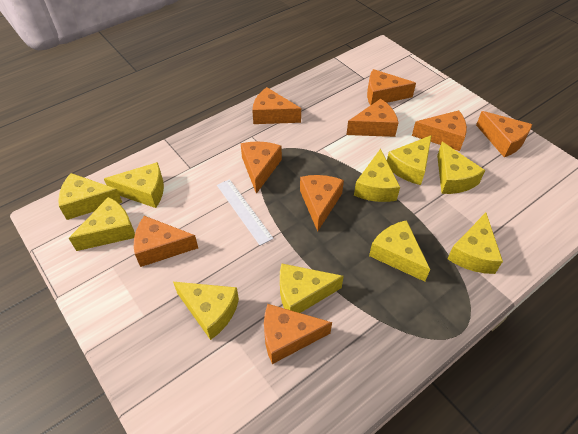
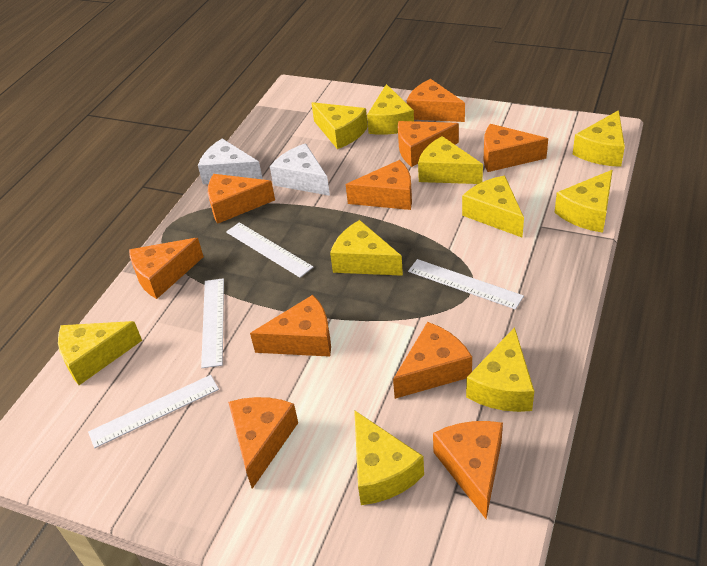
orange cheese: [134,216,198,267] [241,141,282,194] [252,87,301,124] [264,304,332,364] [300,175,344,232] [346,99,398,137] [367,69,416,105] [412,110,467,151] [476,111,532,157] = 9 -> [129,238,204,299] [208,174,275,224] [228,397,298,489] [250,295,331,357] [346,160,412,210] [393,322,472,399] [398,121,459,167] [407,79,465,122] [433,421,503,519] [484,124,548,172] = 10
white cheese: none = 0 -> [198,138,263,184] [270,143,330,196] = 2
white ruler: [217,179,274,246] = 1 -> [88,375,219,448] [201,278,224,368] [226,222,313,278] [408,259,524,310] = 4

